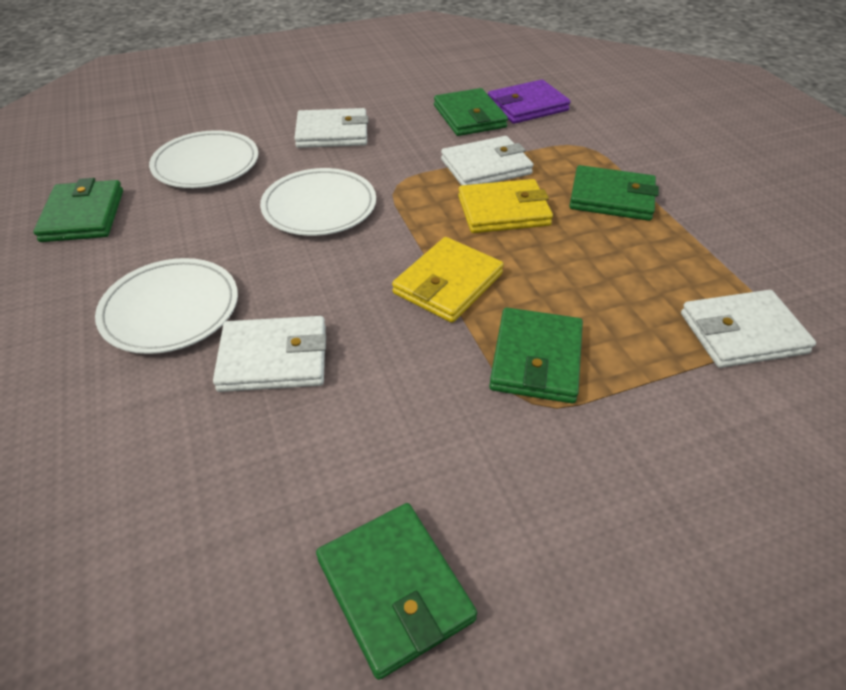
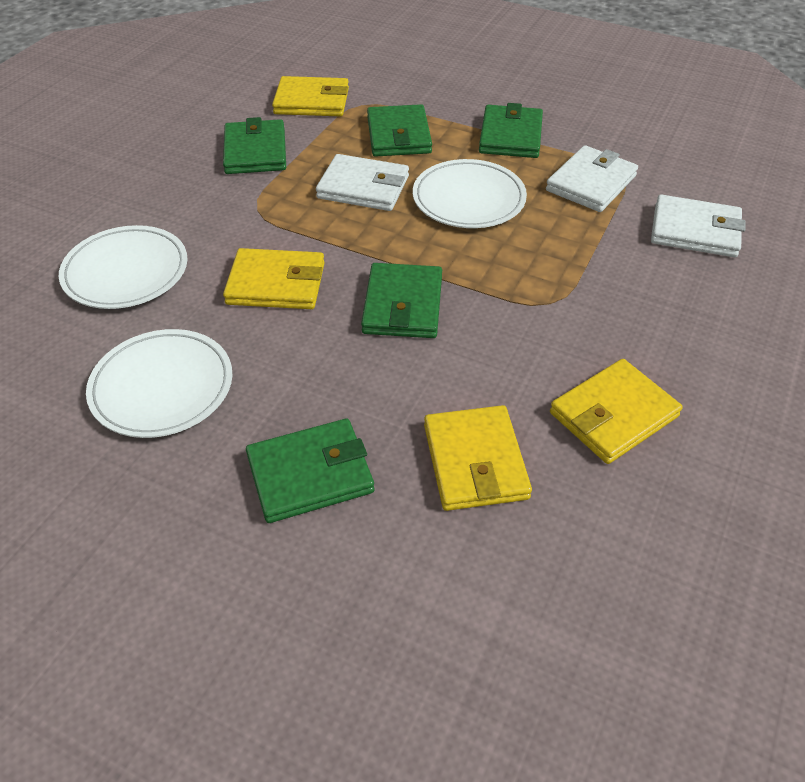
purple wallet: [488,79,571,124] = 1 -> none = 0
white wallet: [213,316,326,392] [294,108,368,148] [441,136,533,185] [681,290,816,368] = 4 -> [316,154,409,211] [546,145,638,212] [651,194,745,257] = 3
yellow wallet: [392,237,504,323] [458,179,553,233] = 2 -> [223,248,325,309] [272,76,349,117] [424,405,532,511] [550,359,683,464] = 4

